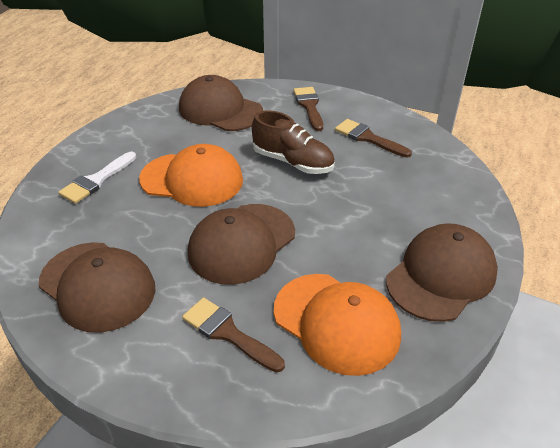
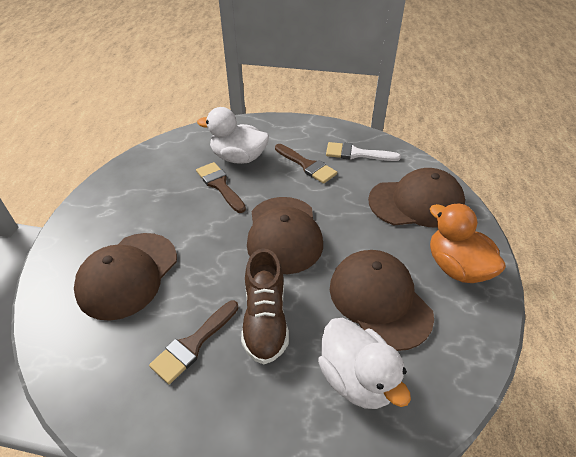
orange cap: [139,144,243,207] [274,274,401,376] = 2 -> none = 0
orange duck: none = 0 -> [430,204,506,283] = 1
white duck: none = 0 -> [197,107,269,164] [318,318,411,409] = 2

